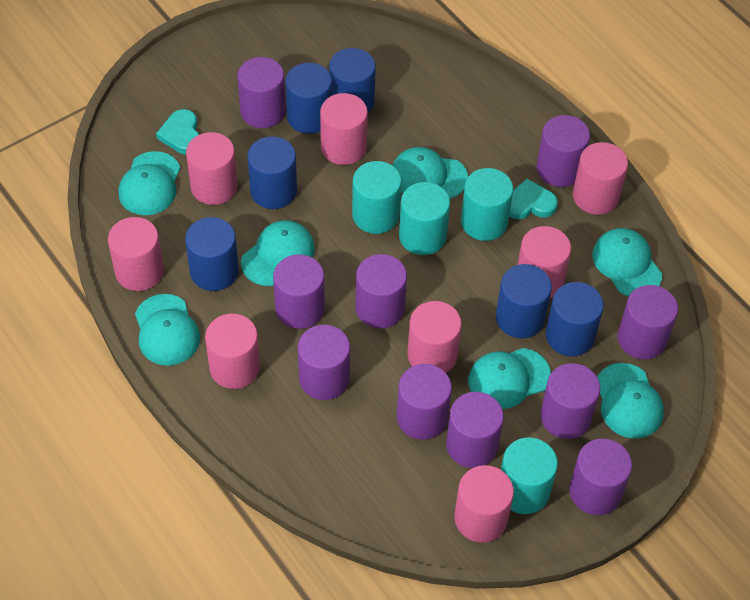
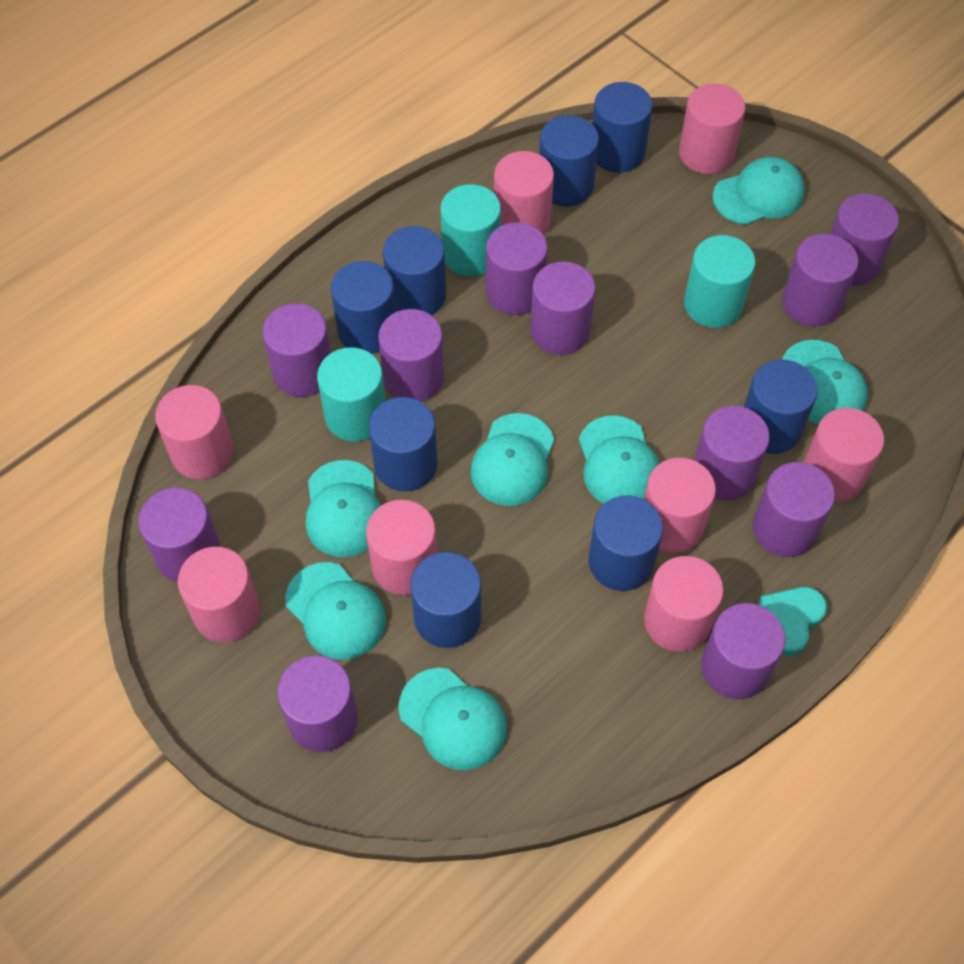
blue cylinder: [185,217,239,291] [247,136,297,209] [285,63,332,134] [329,48,376,113] [496,264,552,339] [546,282,604,356] = 6 -> [331,261,396,354] [369,397,438,492] [383,226,446,315] [410,552,481,648] [539,115,599,206] [588,495,663,591] [592,82,652,172] [744,360,818,454] = 8
purple cylinder: [237,57,286,128] [273,254,325,329] [298,325,350,400] [355,254,407,329] [397,364,452,440] [446,392,504,468] [536,115,590,187] [540,363,600,439] [569,439,632,515] [618,285,678,360] = 10 -> [138,488,221,582] [262,303,331,397] [277,656,358,752] [378,309,444,402] [486,222,548,315] [530,261,596,355] [694,406,770,501] [701,603,786,699] [752,462,835,557] [782,234,858,326] [830,193,899,286] = 11
turquoise cylinder: [352,161,402,234] [399,182,450,255] [461,168,513,241] [501,437,558,514] = 4 -> [317,347,386,442] [440,184,501,276] [684,235,756,328] = 3
turquoise heart: [156,109,199,154] [509,179,558,219] = 2 -> [759,587,827,656] = 1

